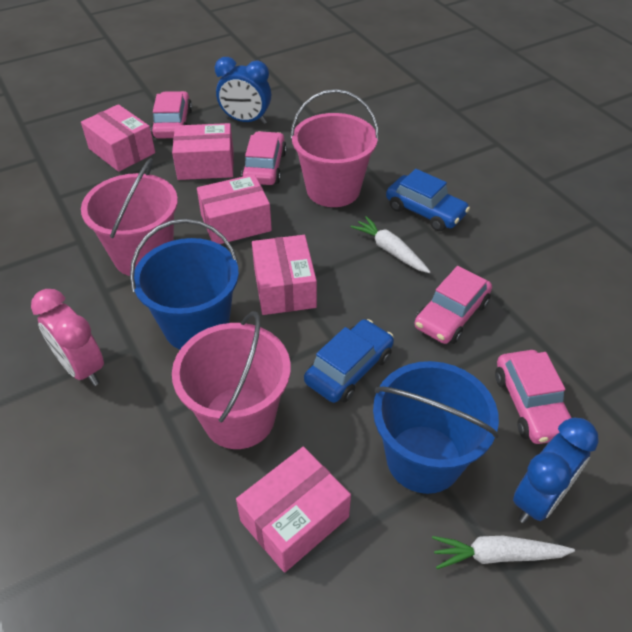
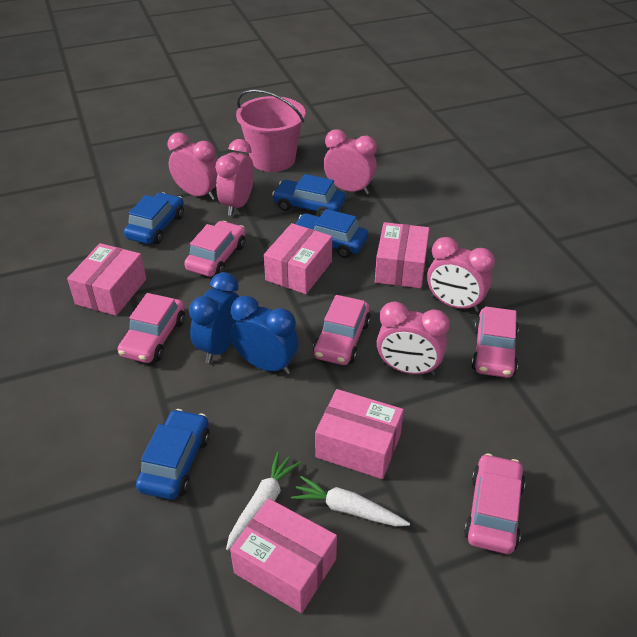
blue bucket: [130,219,239,349] [373,361,499,494] = 2 -> none = 0
blue car: [304,319,394,403] [386,169,470,231] = 2 -> [124,192,184,244] [136,409,210,500] [272,174,345,217] [296,209,368,258] = 4
pink bucket: [81,158,178,276] [172,311,291,449] [290,89,379,207] = 3 -> [236,89,306,172] = 1
pink car: [151,91,192,139] [241,131,287,185] [414,266,492,344] [495,350,573,444] = 4 -> [118,293,185,363] [184,221,246,277] [313,295,371,365] [464,453,525,554] [471,306,519,378] = 5
pink clock: [31,289,104,386] = 1 -> [168,132,217,200] [215,139,254,216] [324,129,377,195] [377,301,450,376] [427,237,495,312] = 5

